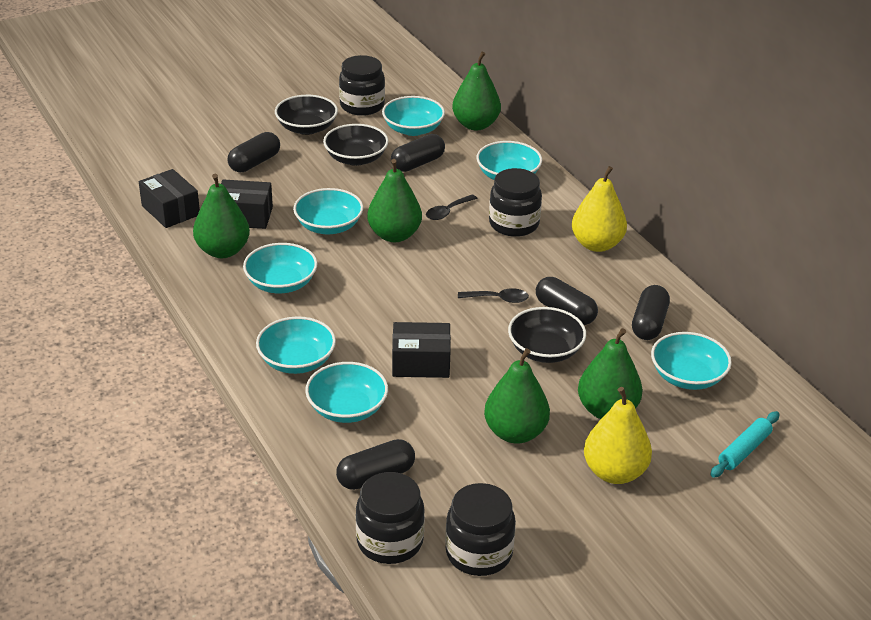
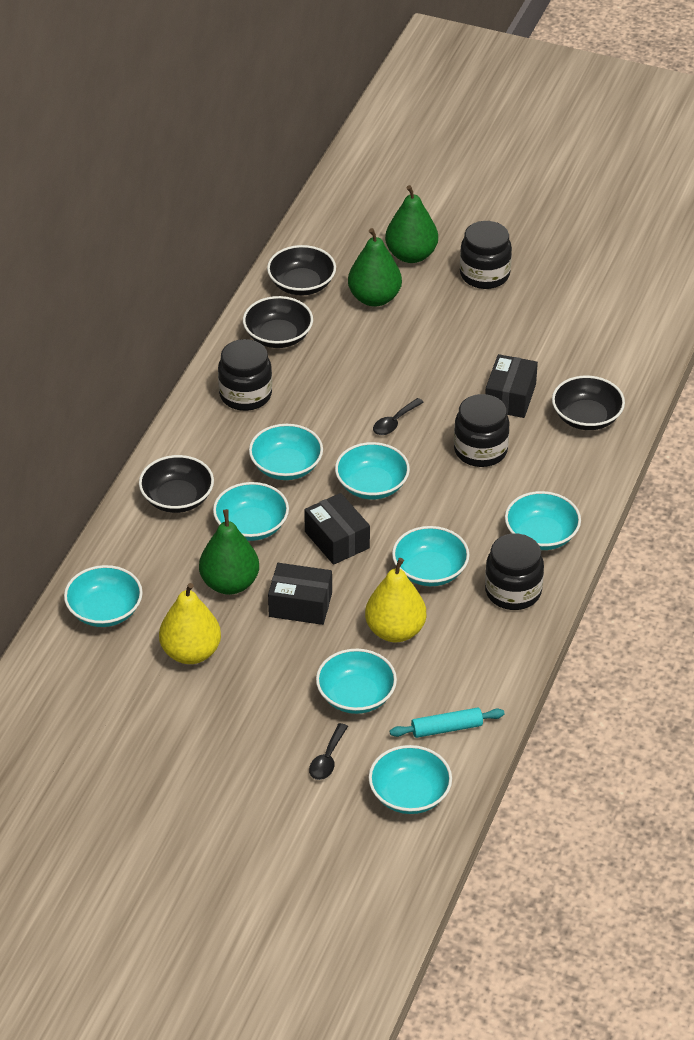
black bowl: [275,95,338,135] [323,124,388,166] [508,307,586,363] = 3 -> [139,455,214,513] [243,296,313,348] [267,245,336,296] [552,376,625,430] = 4
black capsule: [228,132,280,172] [336,439,415,490] [391,134,445,172] [536,277,598,325] [632,285,670,340] = 5 -> none = 0
green pear: [193,174,250,258] [367,159,422,242] [452,52,501,130] [484,348,550,444] [578,328,643,419] = 5 -> [199,509,259,595] [348,228,402,307] [385,185,438,263] = 3
turquoise bowl: [243,243,318,293] [256,316,336,374] [293,188,363,234] [305,362,388,423] [382,96,445,136] [476,141,542,180] [651,332,732,390] = 7 -> [64,565,143,627] [213,482,289,541] [249,424,323,480] [316,649,397,714] [335,442,410,499] [369,745,452,814] [392,526,469,586] [505,491,581,550] = 8

